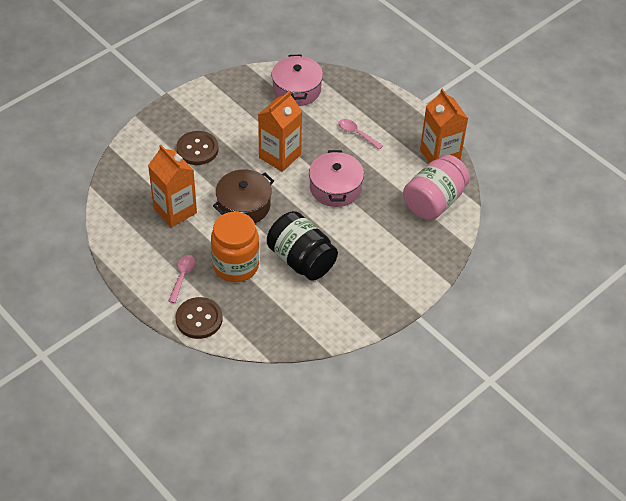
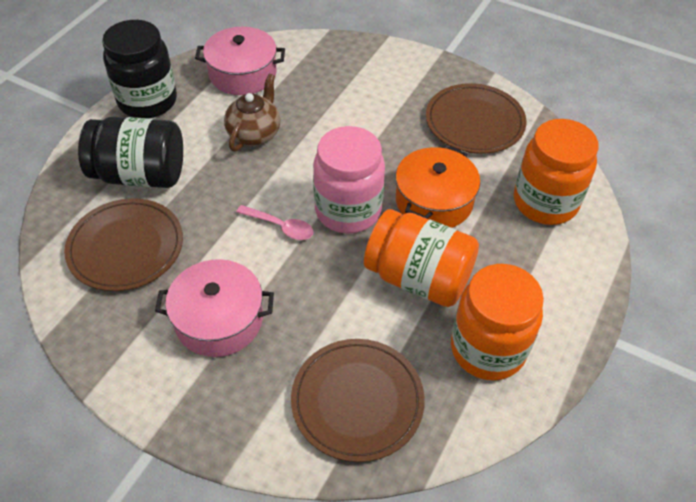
black jar: [267,211,338,281] = 1 -> [78,116,183,188] [102,20,177,118] = 2
brown button: [175,297,223,339] [176,131,218,165] = 2 -> none = 0
brown plate: none = 0 -> [64,198,183,291] [291,339,425,462] [426,83,526,154] = 3
brown pot: [213,170,274,223] = 1 -> none = 0
brown teapot: none = 0 -> [224,74,280,152] = 1
orange carton: [148,145,197,227] [258,91,302,172] [420,89,468,163] = 3 -> none = 0
orange jar: [211,212,259,282] = 1 -> [364,209,479,307] [451,264,544,381] [514,119,599,225] = 3
orange pot: none = 0 -> [396,146,480,228] = 1
pink spoon: [168,255,195,303] [339,119,383,150] = 2 -> [236,205,314,240] = 1

